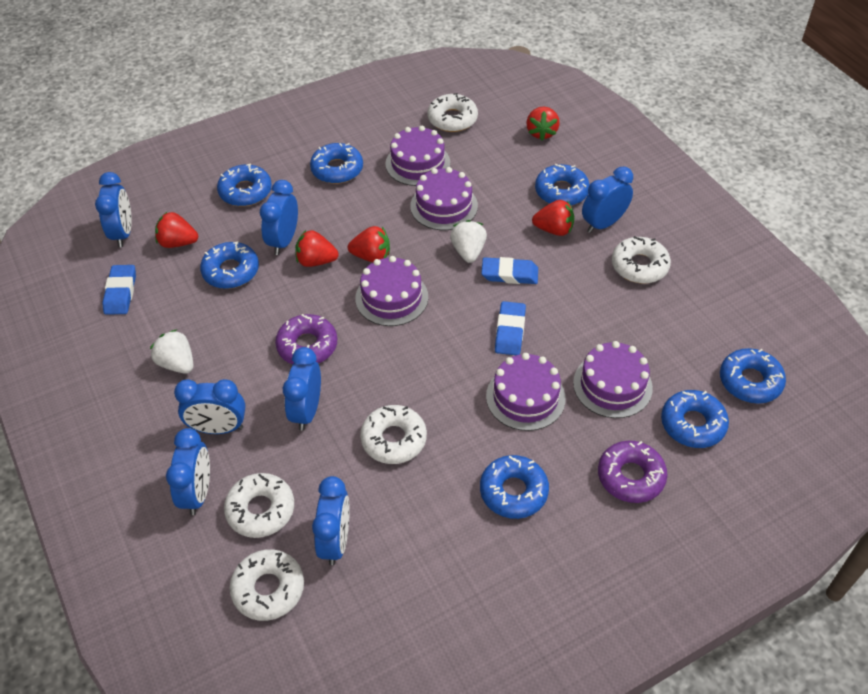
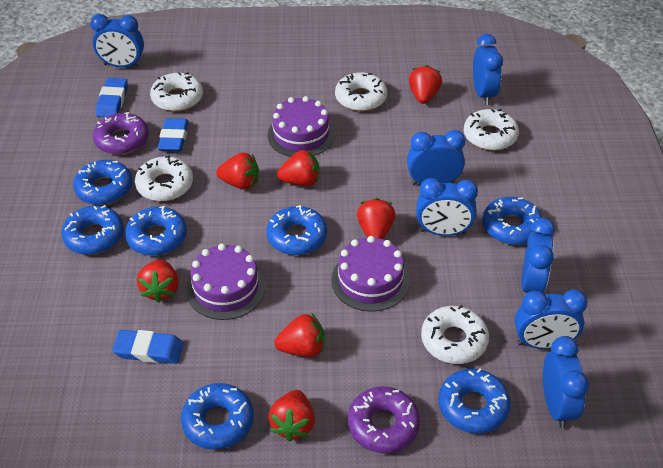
purple cake: [355,256,428,326] [385,126,450,186] [410,167,478,230] [486,353,566,431] [573,341,653,418] = 5 -> [186,243,266,320] [268,96,335,157] [331,236,410,312] = 3
red strawberry: [155,212,198,248] [295,230,339,267] [348,226,390,262] [526,107,560,141] [532,200,574,236] = 5 -> [137,259,179,303] [216,153,259,189] [268,390,315,441] [274,313,325,357] [277,150,319,186] [357,198,395,239] [409,65,442,104] = 7
white strawberry: [150,330,194,374] [450,220,487,263] = 2 -> none = 0

